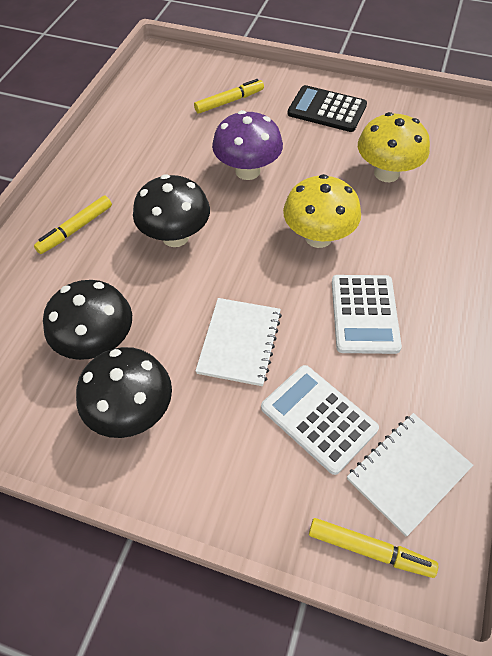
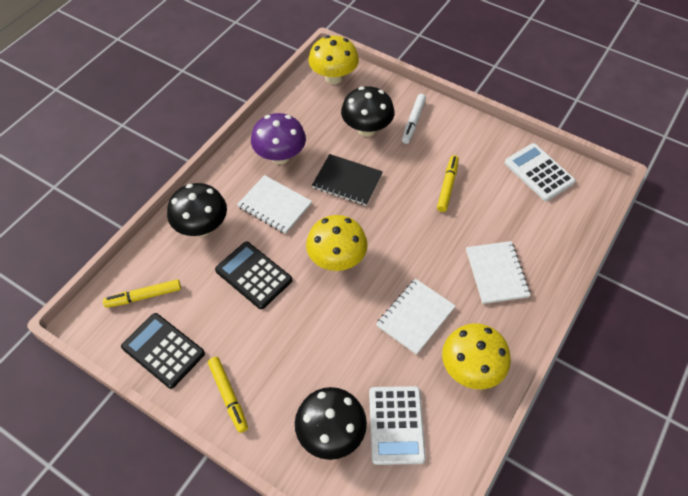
black calculator: [287,85,367,132] = 1 -> [121,313,205,389] [215,242,292,309] = 2
black notebook: none = 0 -> [312,154,383,206] = 1
white marker: none = 0 -> [402,94,426,144] = 1
white notebook: [196,298,282,386] [347,413,473,537] = 2 -> [237,175,312,234] [376,279,456,355] [466,241,531,304] = 3
yellow mushroom: [283,174,361,248] [358,112,430,182] = 2 -> [306,215,368,271] [308,35,359,84] [442,323,511,389] = 3

